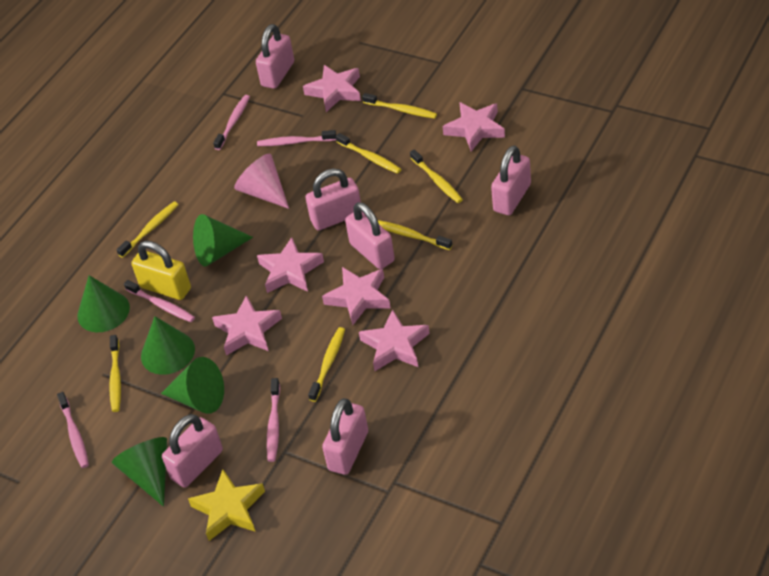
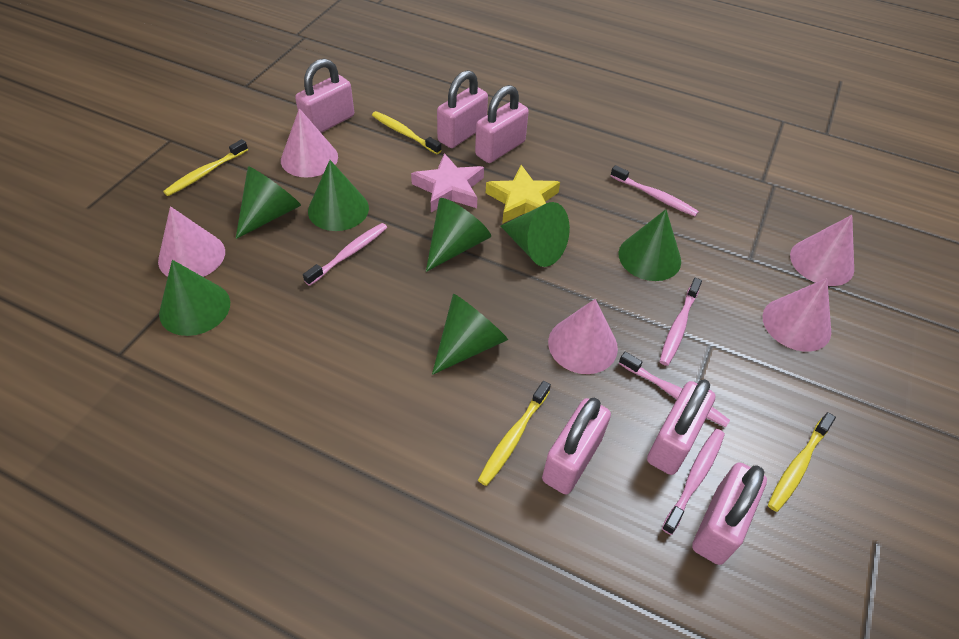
green cone: [77,275,130,332] [112,437,167,507] [141,316,195,375] [161,357,224,414] [193,214,253,267] = 5 -> [159,260,230,336] [236,166,301,239] [308,160,369,231] [426,198,491,272] [432,294,508,375] [501,202,570,267] [618,209,681,281] = 7
pink cone: [234,154,289,209] = 1 -> [158,206,225,277] [281,108,338,177] [548,299,618,374] [762,278,831,352] [790,215,854,286] = 5
pink star: [212,295,282,356] [257,237,324,293] [303,65,361,112] [322,267,391,325] [359,309,430,371] [443,102,505,152] = 6 -> [411,153,484,212] = 1
yellow padlock: [131,241,191,300] = 1 -> none = 0
yellow toothbrush: [109,335,121,412] [116,201,179,258] [308,327,345,402] [336,133,402,174] [362,93,437,119] [378,220,452,250] [410,149,463,203] = 7 -> [163,139,248,196] [372,111,441,154] [478,381,551,486] [768,412,836,512] = 4

